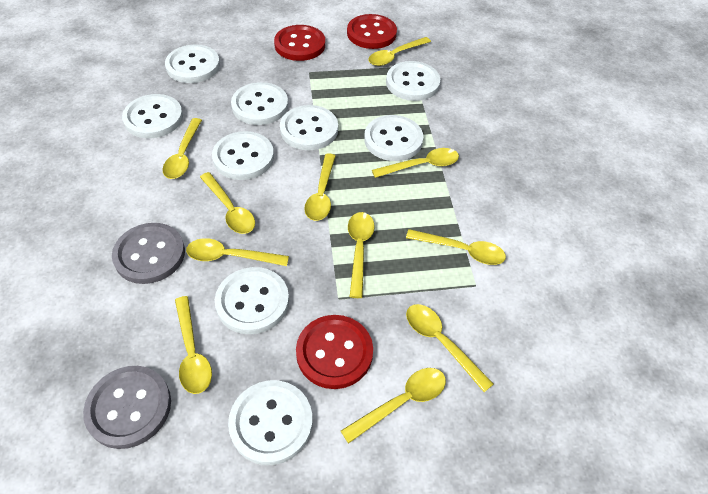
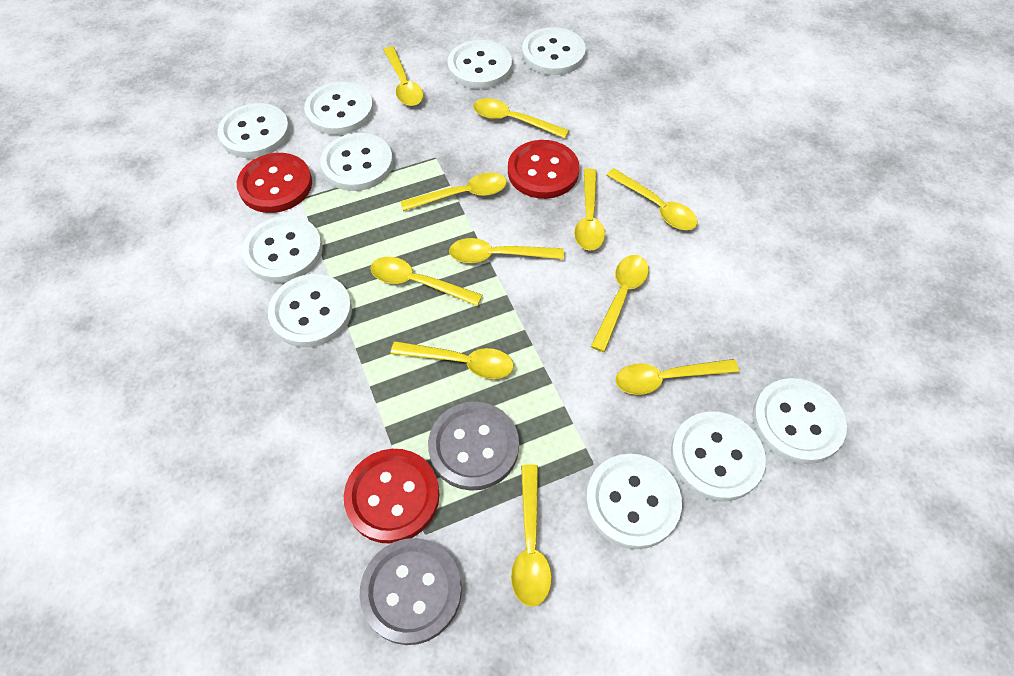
white button: [122,94,183,138] [165,45,220,83] [212,131,274,180] [215,267,289,334] [228,380,313,465] [231,82,288,125] [280,105,338,150] [364,115,423,161] [386,61,440,101] = 9 -> [218,103,290,158] [242,216,323,283] [268,274,352,347] [304,82,373,135] [320,133,393,191] [447,40,512,89] [522,27,586,75] [586,454,682,549] [671,411,766,502] [752,378,847,464] = 10

